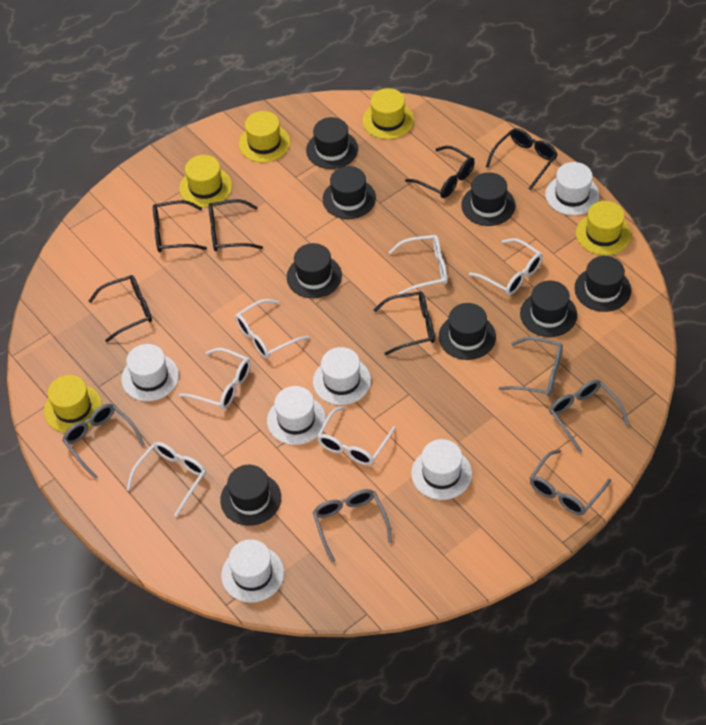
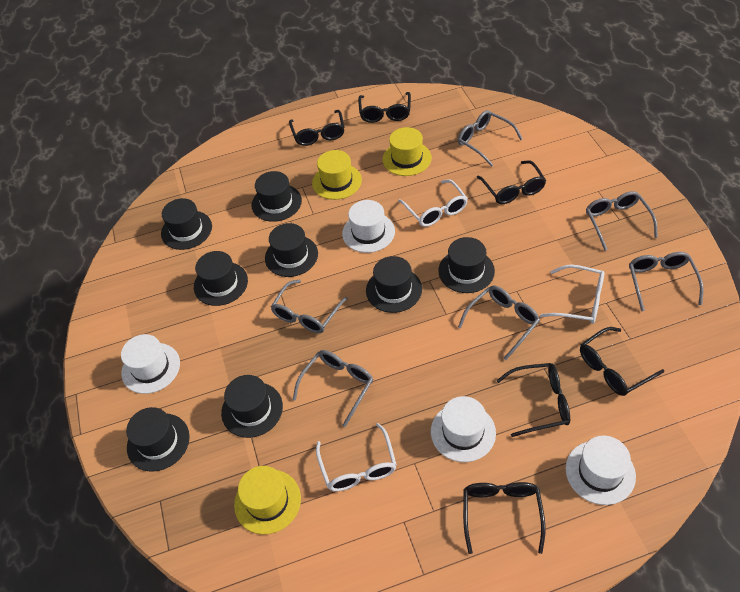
grey glasses: [62,404,145,479] [313,489,392,563] [498,337,563,397] [530,449,611,515] [549,379,629,453] = 5 -> [271,279,348,333] [293,350,373,427] [458,110,523,166] [458,286,540,360] [586,191,658,251] [629,252,704,311] = 6
white glasses: [127,442,206,517] [179,348,251,409] [235,299,309,359] [317,406,396,465] [389,235,447,295] [469,238,543,295] = 6 -> [316,423,397,491] [398,180,468,227] [540,264,604,324] = 3
white hat: [121,344,179,401] [221,539,284,603] [267,386,326,445] [313,347,371,405] [411,439,472,500] [545,162,600,215] = 6 -> [121,334,180,394] [342,200,395,253] [431,396,496,462] [566,436,636,505] = 4
yellow hat: [44,375,102,433] [179,155,232,207] [239,111,290,162] [363,88,414,139] [576,201,631,255] = 5 -> [234,466,301,535] [312,150,362,200] [382,127,432,176] = 3

